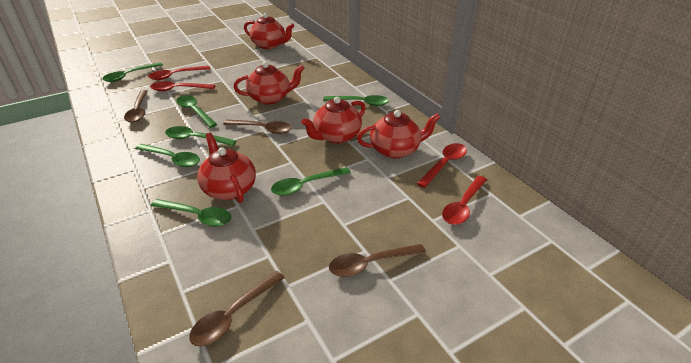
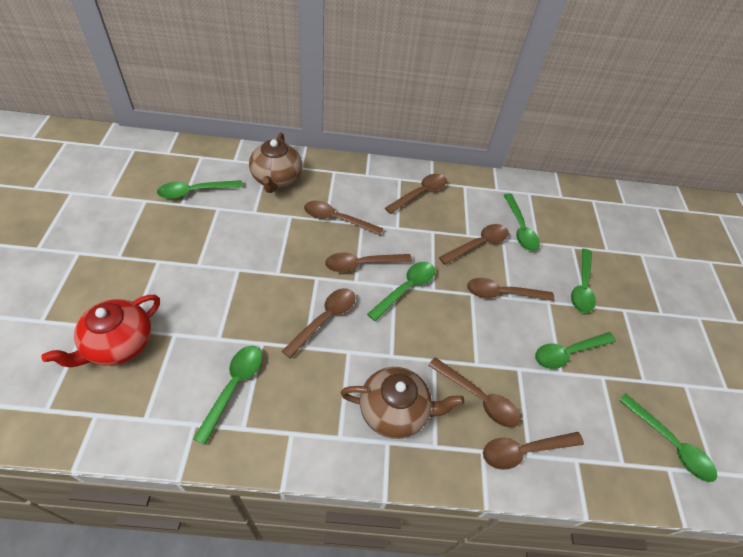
brown spoon: [124,90,148,123] [189,271,285,346] [223,120,292,134] [329,244,426,277] = 4 -> [282,288,356,359] [304,201,383,235] [325,253,412,272] [385,174,447,214] [428,357,521,428] [439,224,509,265] [467,278,554,301] [483,432,584,470] = 8
brown teapot: none = 0 -> [249,133,302,193] [341,367,464,439] = 2
red spoon: [148,66,211,80] [150,81,215,91] [417,143,467,188] [442,176,487,225] = 4 -> none = 0
red teapot: [197,133,256,203] [234,62,305,104] [244,13,294,49] [301,97,365,144] [357,110,441,159] = 5 -> [41,295,160,367] = 1

